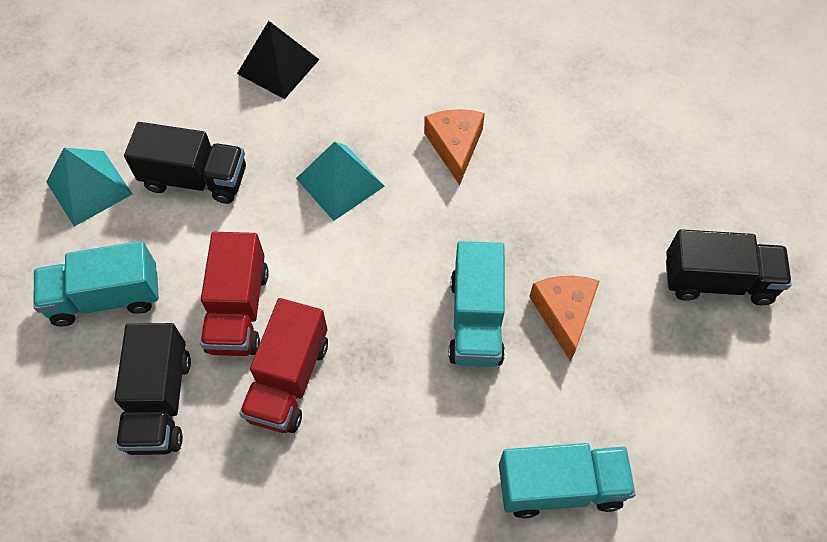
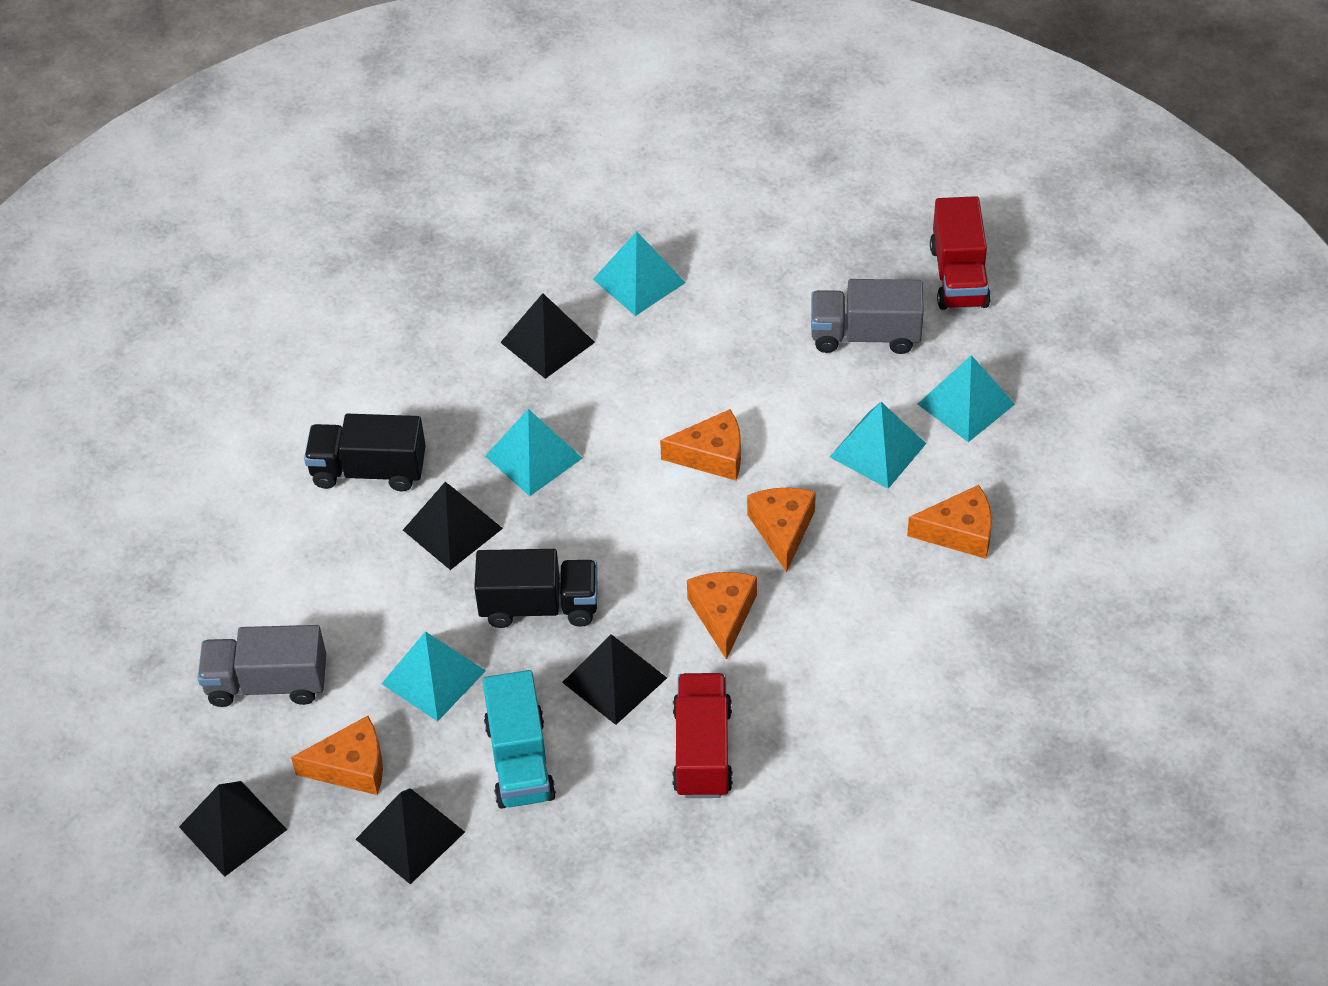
black pyramid: [237,21,320,99] = 1 -> [179,781,287,877] [355,788,465,884] [403,482,503,570] [500,293,595,379] [562,634,667,725] = 5
black truck: [114,323,191,455] [124,122,246,204] [666,229,792,305] = 3 -> [304,414,426,491] [474,549,597,628] = 2
grey truck: none = 0 -> [198,625,326,707] [811,279,924,354] = 2
orange cheese: [424,109,485,185] [529,276,600,362] = 2 -> [291,716,383,795] [660,409,741,480] [687,572,757,660] [747,488,816,573] [907,485,992,559] = 5
turquoise pyramid: [46,148,132,227] [296,142,385,221] = 2 -> [382,631,486,721] [485,409,583,496] [593,231,685,316] [830,402,926,489] [918,355,1015,442] = 5
turquoise truck: [33,241,159,326] [448,241,505,367] [499,443,636,518] = 3 -> [482,670,556,809] = 1

